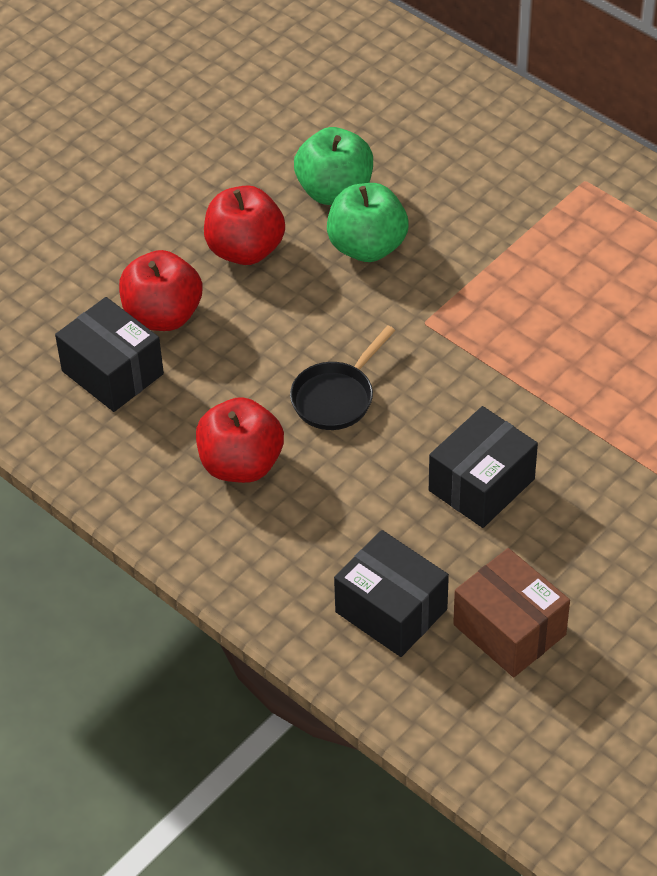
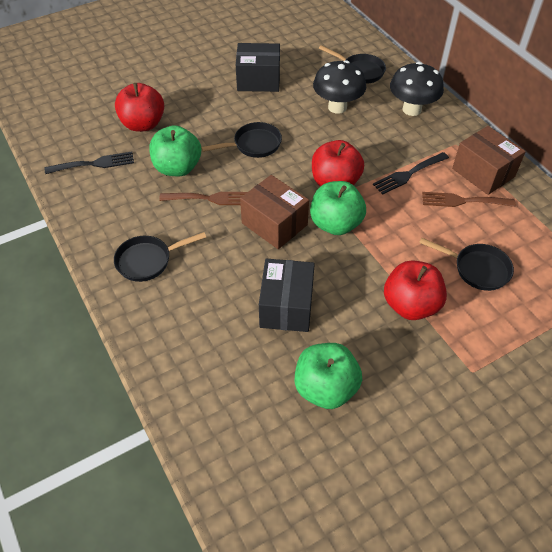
black box: [55,297,164,412] [334,530,449,657] [429,406,538,528] = 3 -> [236,43,280,92] [259,259,315,332] = 2
black fork: none = 0 -> [45,152,134,174] [373,152,449,195] = 2
black mushroom: none = 0 -> [313,60,366,114] [390,62,444,116] = 2
black pan: [290,325,395,430] = 1 -> [114,232,206,282] [201,122,282,158] [319,45,386,84] [419,238,514,291] = 4
brown box: [453,548,570,677] = 1 -> [240,175,309,249] [452,126,526,195] = 2
brown fork: none = 0 -> [159,192,247,205] [422,192,516,207] = 2
green apple: [294,127,373,205] [327,183,408,262] = 2 -> [149,125,201,176] [295,343,362,409] [310,181,366,235] = 3

